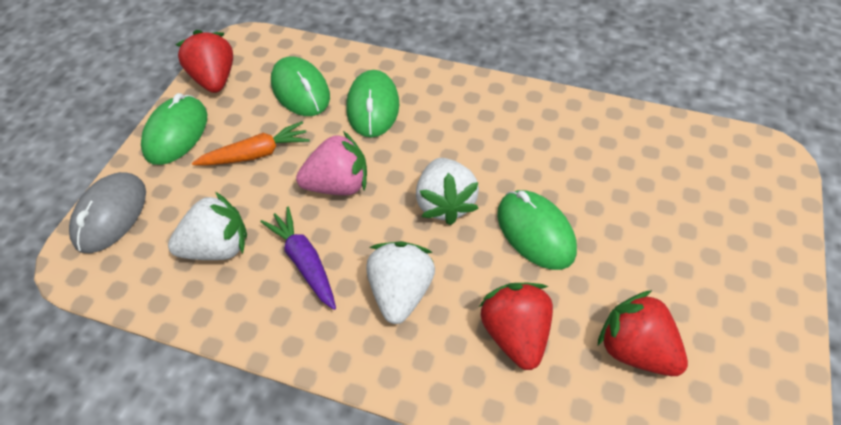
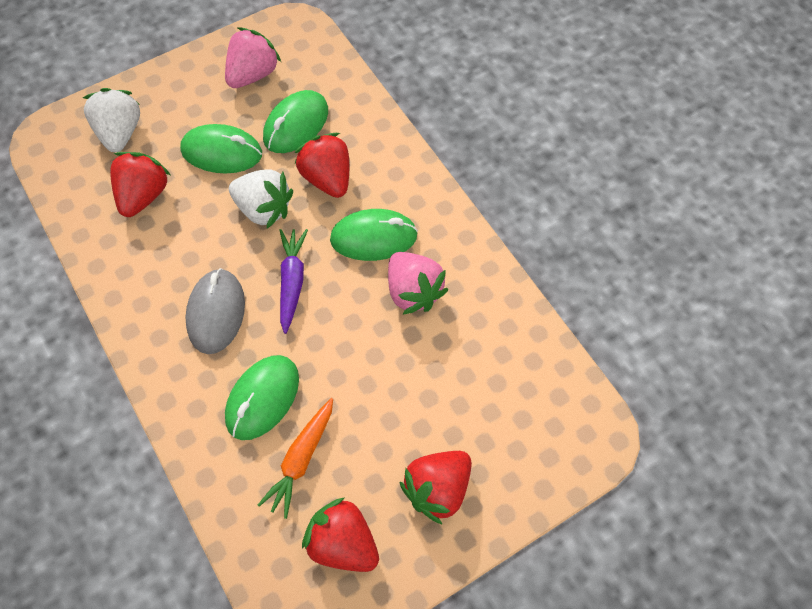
pink strawberry: [296,131,367,195] = 1 -> [225,27,282,88] [388,252,448,315] = 2
red strawberry: [176,30,233,93] [479,283,553,370] [598,290,688,376] = 3 -> [110,152,171,217] [295,133,349,198] [302,497,379,572] [400,451,472,525] = 4
white strawberry: [168,192,247,260] [366,241,435,324] [416,158,479,225] = 3 -> [83,88,140,152] [229,169,293,228] = 2

